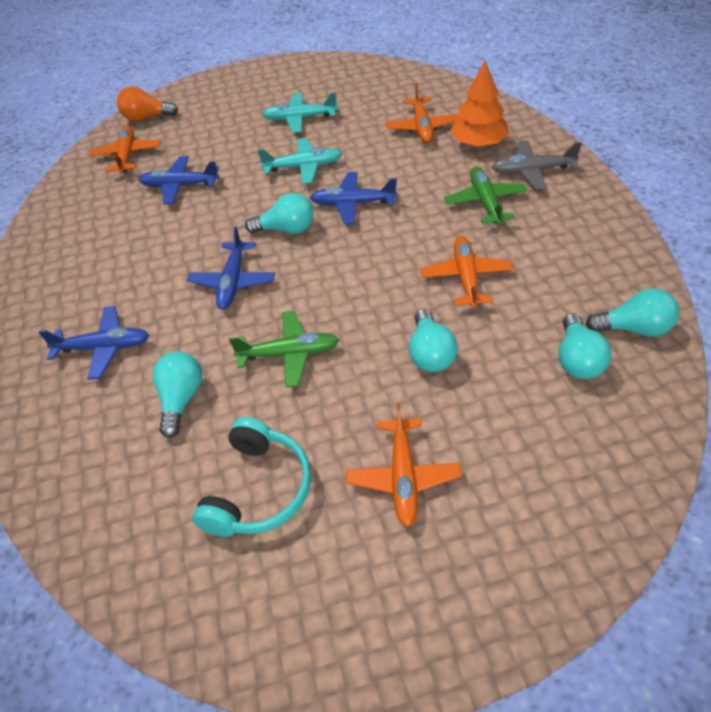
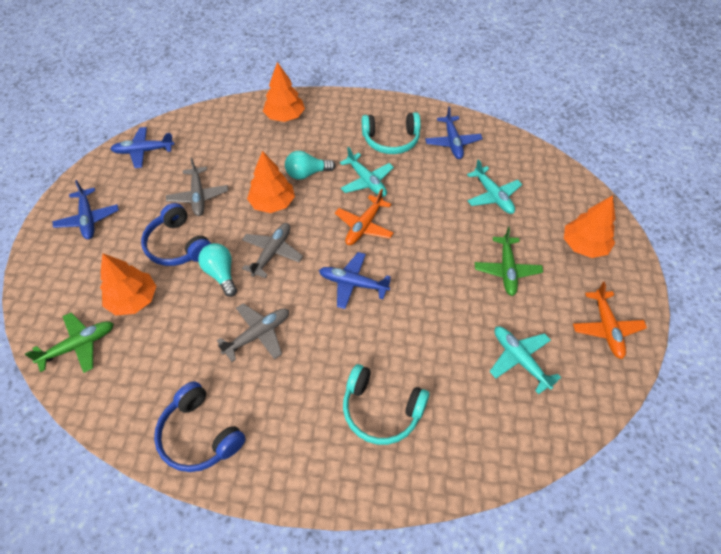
blue headphones: none = 0 -> [141,203,211,266] [154,381,246,472] = 2
grey plane: [492,140,582,190] = 1 -> [166,158,228,216] [217,303,289,362] [242,223,303,279] = 3
orange light bulb: [117,87,178,121] = 1 -> none = 0
orange plane: [89,126,161,174] [346,403,462,527] [386,83,459,143] [421,236,513,308] = 4 -> [335,189,394,245] [573,282,647,359] = 2
orange tree: [450,61,509,147] = 1 -> [100,253,156,316] [247,151,295,213] [263,62,305,122] [564,195,616,258] = 4
turquoise headphones: [192,417,311,537] = 1 -> [343,364,430,445] [362,112,421,154] = 2
turquoise light bulb: [153,352,203,438] [245,193,313,234] [409,309,458,372] [559,313,611,379] [585,288,679,337] = 5 -> [198,243,237,297] [285,151,336,180] = 2
turquoise plane: [258,138,342,184] [262,93,338,133] = 2 -> [340,147,394,197] [467,159,522,214] [489,327,561,394] = 3

